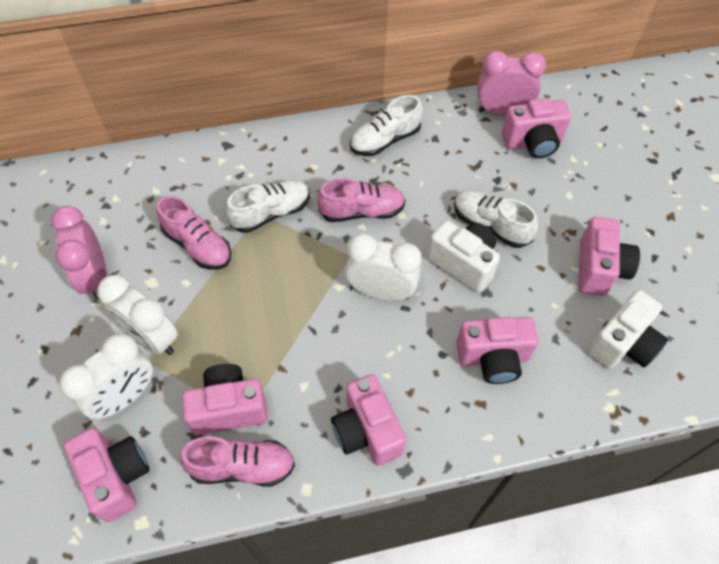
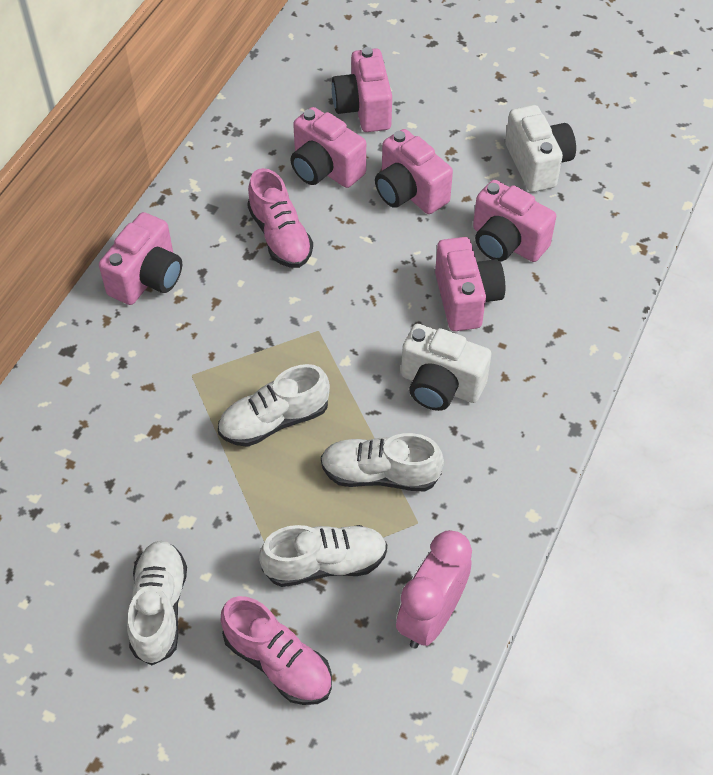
pink clock: [51,206,107,300] [477,51,546,116] = 2 -> [396,530,472,649] = 1
pink shoe: [156,196,231,270] [180,436,295,486] [317,178,406,222] = 3 -> [221,596,332,705] [247,168,313,268] = 2
white clock: [59,333,153,419] [97,275,178,355] [345,234,422,301] = 3 -> none = 0
white shoe: [226,180,310,233] [350,95,423,156] [454,190,538,248] = 3 -> [127,541,187,665] [218,364,330,447] [259,525,387,587] [321,433,444,492] = 4

